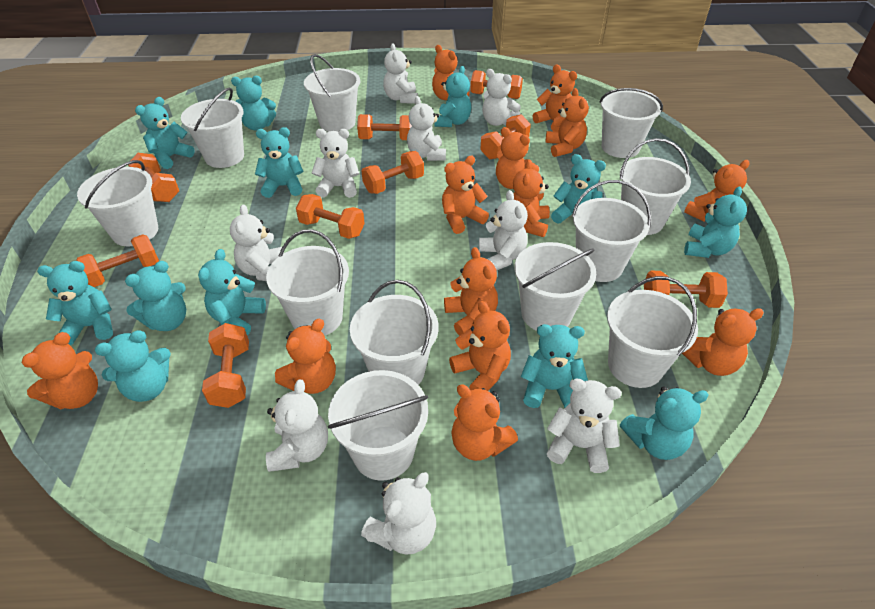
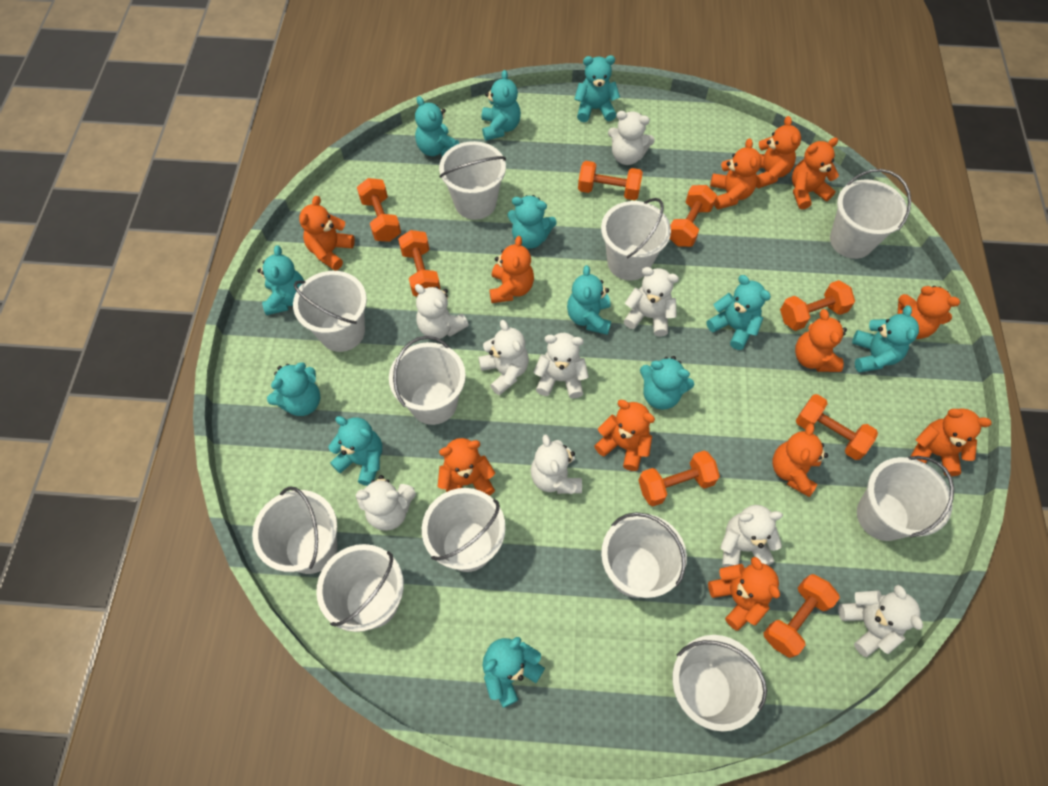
orange dumbbell: [76,234,159,287] [128,153,179,202] [202,323,249,408] [296,194,365,239] [357,114,412,140] [362,151,424,194] [470,70,523,99] [480,114,531,159] [644,271,728,308] = 9 -> [357,178,401,242] [398,230,441,297] [578,161,643,200] [638,450,720,506] [670,185,717,247] [764,574,840,658] [780,280,855,331] [796,394,878,460] = 8
orange teddy bear: [21,332,98,409] [275,319,336,394] [432,45,470,100] [442,156,489,234] [444,247,498,336] [449,301,511,391] [451,384,518,461] [496,127,539,189] [513,160,550,237] [533,65,577,132] [546,88,589,157] [682,308,764,376] [684,160,749,222] = 13 -> [299,196,355,271] [438,438,495,496] [489,236,534,303] [594,400,655,471] [708,557,780,631] [710,138,762,209] [756,116,801,188] [772,423,828,497] [792,138,839,209] [795,309,847,372] [898,286,960,339] [911,408,992,476] = 12

